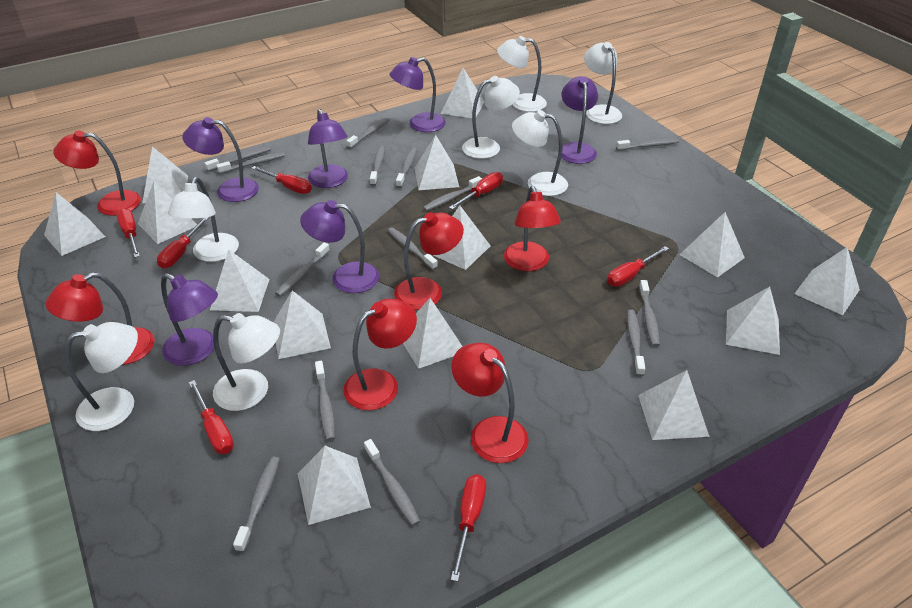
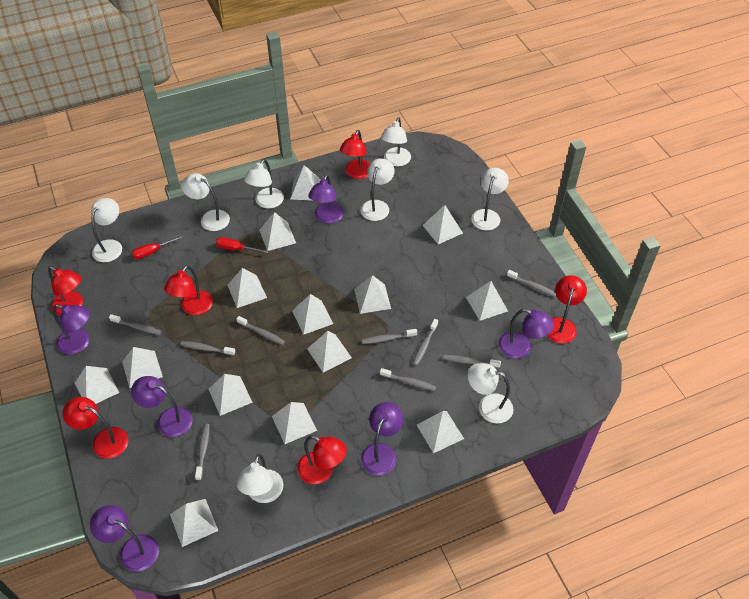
grey toothbrush: [205,146,271,172] [216,152,285,174] [233,456,280,553] [275,242,330,297] [315,361,335,441] [346,117,390,149] [364,439,420,526] [370,146,385,186] [387,227,438,270] [396,148,417,188] [423,176,482,211] [616,138,679,151] [627,309,645,376] [639,280,660,347] = 14 -> [109,314,162,335] [180,341,235,356] [195,424,210,481] [236,316,285,345] [362,329,417,344] [380,368,436,391] [413,319,438,366] [443,355,501,368] [507,270,556,297] = 9
red screwdriver: [116,208,140,258] [157,217,209,268] [189,380,234,454] [251,166,312,194] [449,172,503,210] [451,474,486,582] [607,246,669,287] = 7 -> [132,235,185,259] [216,237,269,253] = 2
white lamp: [65,322,138,431] [168,177,239,262] [213,313,280,411] [462,76,520,159] [497,36,547,112] [512,110,568,196] [584,42,622,124] = 7 -> [91,198,122,262] [181,173,230,231] [236,454,284,503] [244,159,284,208] [361,158,395,221] [381,117,411,166] [468,363,513,423] [471,168,509,231] = 8

